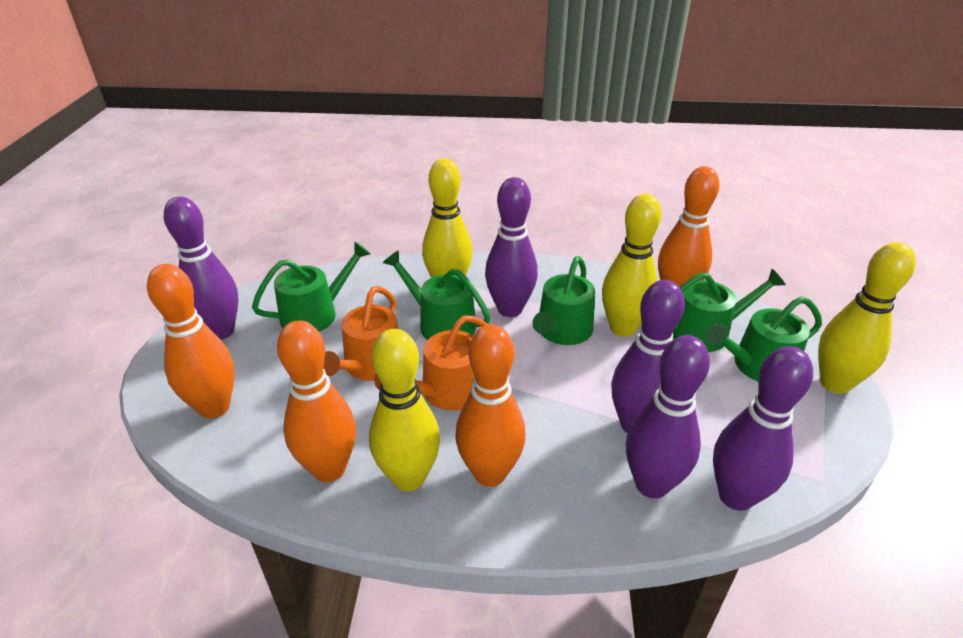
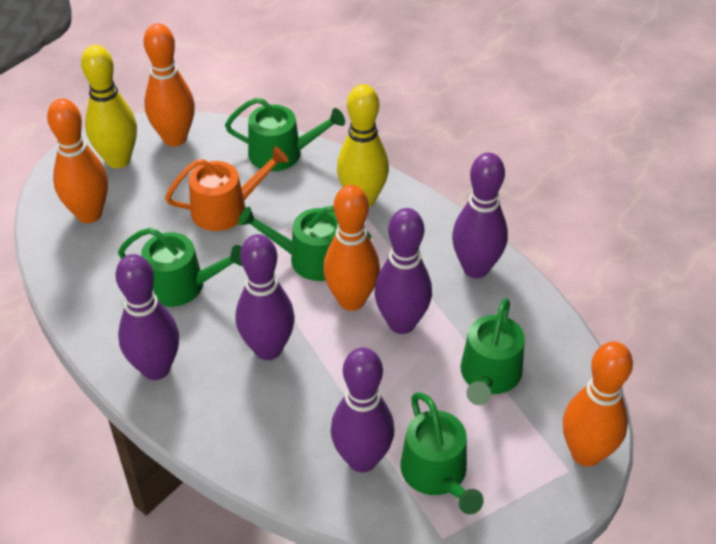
orange watering can: [324,286,399,381] [374,315,489,411] = 2 -> [165,146,288,231] = 1
yellow bowling pin: [369,329,440,491] [422,158,473,278] [602,194,662,337] [818,242,916,394] = 4 -> [81,45,137,169] [337,84,389,208] = 2

